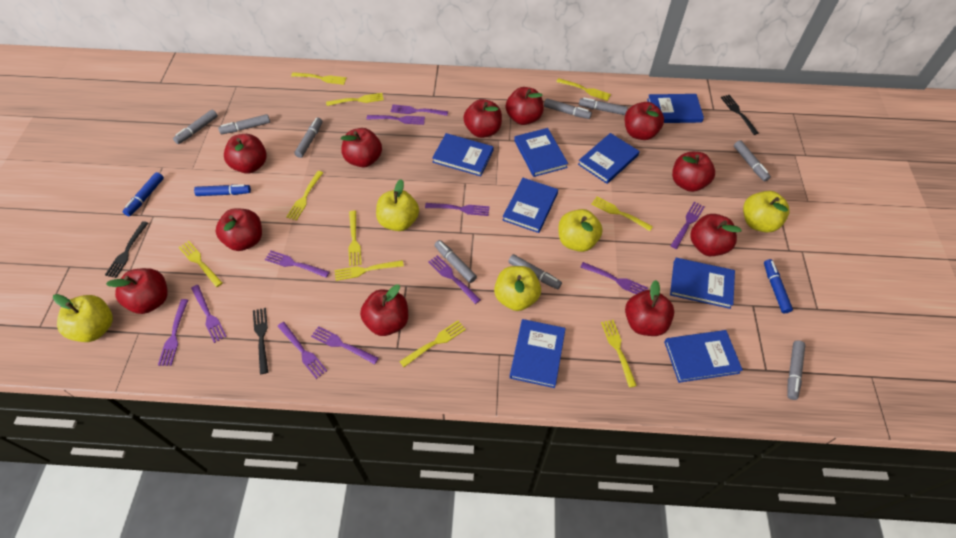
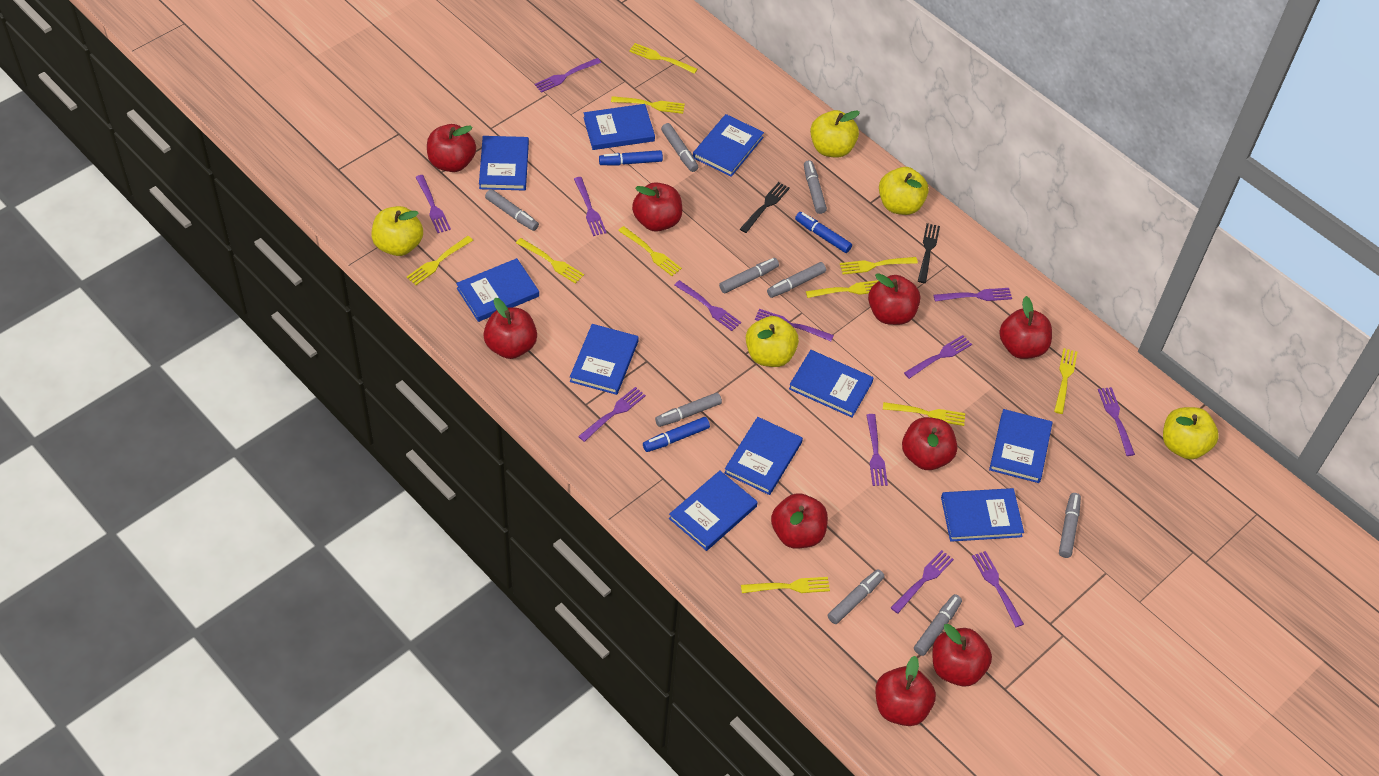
black fork: [105,221,148,278] [253,308,268,374] [721,95,758,135] = 3 -> [740,182,790,233] [918,223,940,283] = 2
blue book: [432,133,494,176] [502,178,558,233] [510,319,566,388] [514,128,568,177] [578,133,639,184] [647,94,704,123] [664,330,743,383] [670,258,735,309] = 8 -> [456,258,539,322] [479,136,529,191] [570,324,639,395] [584,104,655,150] [669,470,758,551] [693,114,764,177] [724,417,803,495] [789,350,874,417] [941,488,1024,542] [989,409,1052,483] = 10
purple fork: [158,299,188,366] [191,285,227,343] [265,251,330,278] [277,322,327,379] [311,326,379,364] [367,115,425,125] [390,104,448,116] [425,203,490,216] [428,255,481,304] [580,262,648,294] [670,202,705,249] = 11 -> [415,175,451,233] [534,58,601,93] [574,177,607,236] [578,387,646,442] [674,280,741,331] [755,309,834,341] [866,414,888,486] [891,550,954,614] [904,335,972,379] [934,288,1012,301] [972,551,1024,627] [1098,387,1135,456] = 12
red apple: [106,268,168,314] [215,208,262,251] [224,134,267,174] [341,128,382,168] [360,284,408,336] [463,99,502,138] [506,87,544,125] [625,102,664,140] [625,280,674,336] [672,152,715,192] [690,214,742,256] = 11 -> [427,124,476,172] [483,298,537,359] [632,182,682,232] [771,493,828,548] [868,273,920,325] [875,656,936,726] [902,417,957,470] [932,624,992,687] [999,296,1052,359] = 9

